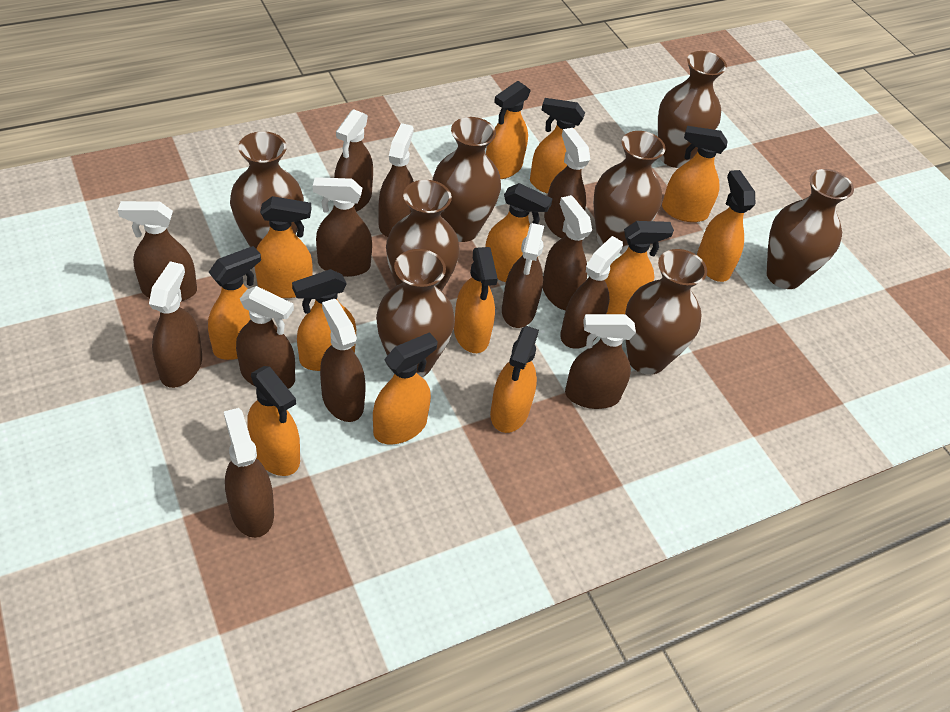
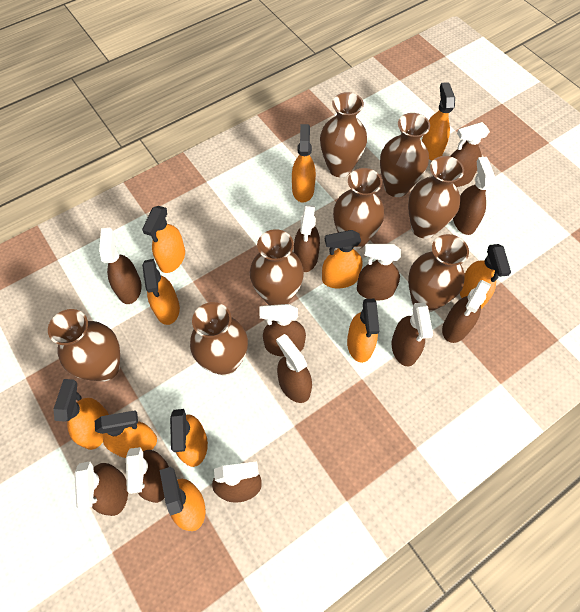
brown spray bottle: [118,201,197,301] [149,261,202,388] [224,408,274,538] [236,286,295,389] [313,177,372,277] [320,299,366,422] [334,109,373,212] [378,123,414,237] [502,223,544,328] [542,195,592,310] [544,128,590,238] [560,236,623,349] [565,314,636,409] = 13 -> [74,461,128,516] [99,228,142,304] [126,447,169,503] [212,462,262,503] [260,304,306,357] [276,334,312,403] [294,205,320,272] [357,244,401,300] [391,302,433,366] [442,280,491,343] [450,122,490,187] [453,157,495,235] = 12
orange spray bottle: [208,246,261,360] [247,366,300,476] [255,196,313,298] [292,269,356,371] [373,332,438,444] [454,247,498,353] [485,183,552,282] [486,81,531,179] [490,326,539,433] [530,98,585,194] [605,221,674,314] [662,126,728,222] [697,170,755,282] = 13 -> [53,379,109,450] [95,410,157,458] [142,206,185,273] [142,259,180,325] [160,467,205,531] [170,409,208,467] [292,124,316,203] [322,230,362,289] [347,299,380,363] [422,82,455,161] [460,244,511,309] = 11

